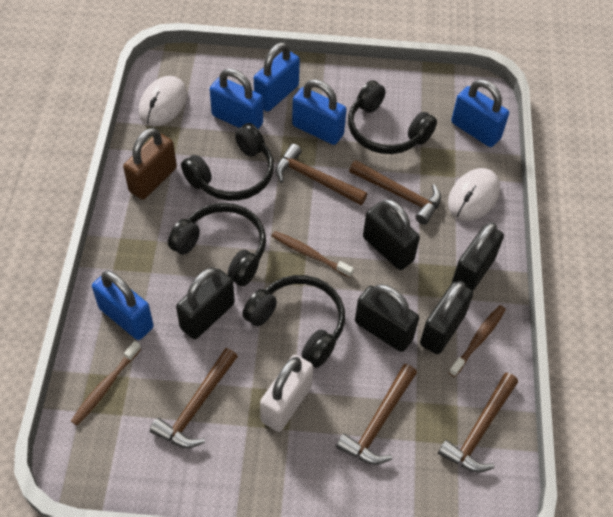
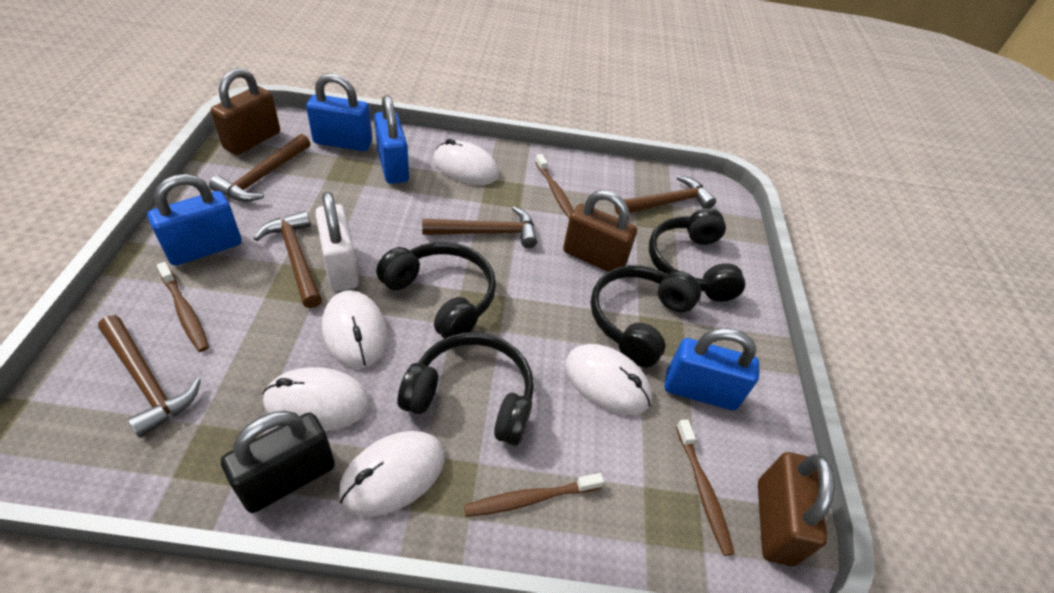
black padlock: [176,268,235,339] [355,284,419,352] [363,199,420,270] [420,281,473,354] [452,222,504,291] = 5 -> [221,411,335,513] = 1
blue padlock: [92,270,154,340] [210,68,263,129] [254,42,300,112] [292,79,347,145] [451,79,509,147] = 5 -> [147,174,242,266] [306,73,372,151] [374,95,409,184] [665,328,759,410] = 4
brown padlock: [123,128,177,200] = 1 -> [210,68,280,155] [563,190,637,272] [758,452,835,566] = 3
brown toothbrush: [71,341,141,425] [272,231,354,278] [448,305,506,377] = 3 -> [157,262,209,352] [464,473,604,517] [535,154,574,218] [676,419,735,556] = 4
white mouse: [139,76,187,127] [448,168,500,221] = 2 -> [263,367,370,432] [322,290,387,368] [339,431,444,517] [433,138,499,185] [565,344,652,415] = 5

